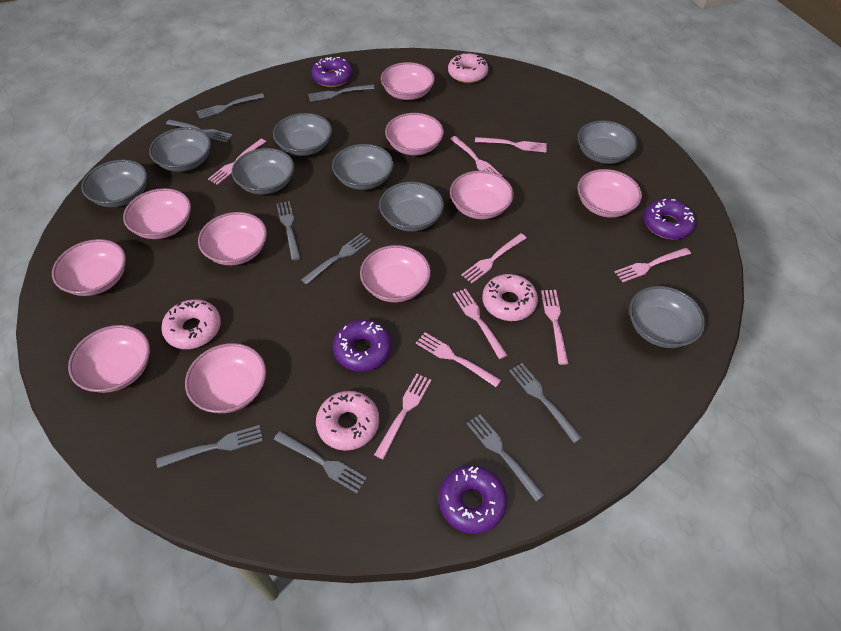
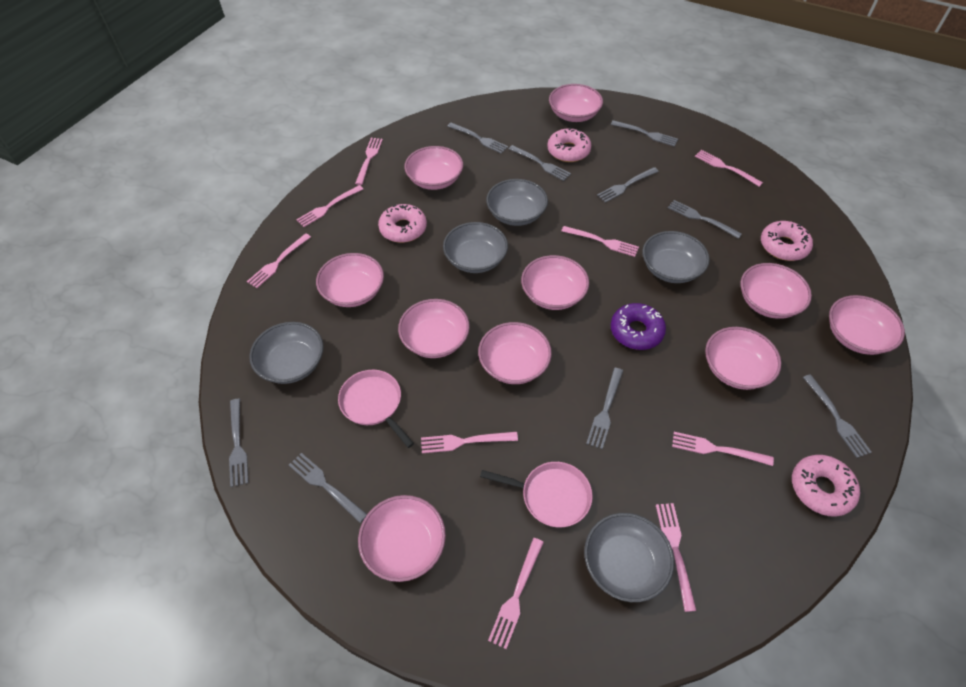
grey bowl: [81,160,147,207] [149,127,211,172] [232,148,294,195] [273,113,332,156] [332,144,394,190] [379,182,444,232] [577,120,638,164] [629,286,705,348] = 8 -> [249,322,324,384] [443,222,508,273] [486,179,548,226] [584,513,674,602] [642,231,710,283] = 5
pink pan: none = 0 -> [338,370,414,448] [480,462,593,527] = 2
purple donut: [312,57,353,87] [333,320,392,372] [439,465,507,534] [644,199,696,239] = 4 -> [611,303,666,350] = 1

